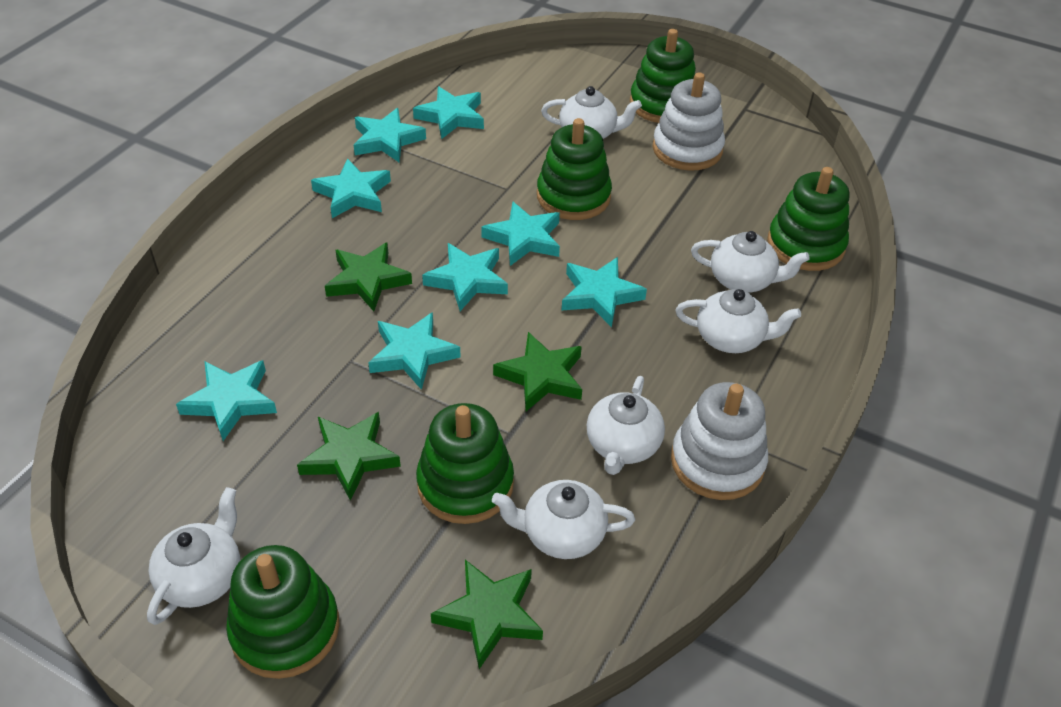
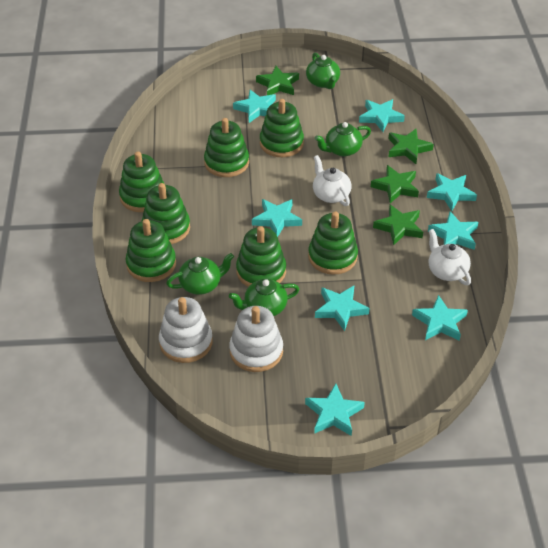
green stacking toy: [226,545,340,679] [416,403,514,524] [537,118,612,220] [630,29,696,123] [767,167,850,271] = 5 -> [119,152,165,212] [126,219,176,282] [142,183,190,244] [204,118,249,177] [236,226,286,287] [260,99,304,157] [308,212,358,275] = 7
green teapot: none = 0 -> [166,253,234,295] [229,279,300,316] [306,52,340,89] [315,122,371,156] = 4
white teapot: [147,487,240,625] [492,480,635,559] [541,86,642,139] [587,376,665,475] [675,289,801,353] [691,231,810,293] = 6 -> [313,155,351,206] [429,229,471,285] = 2

